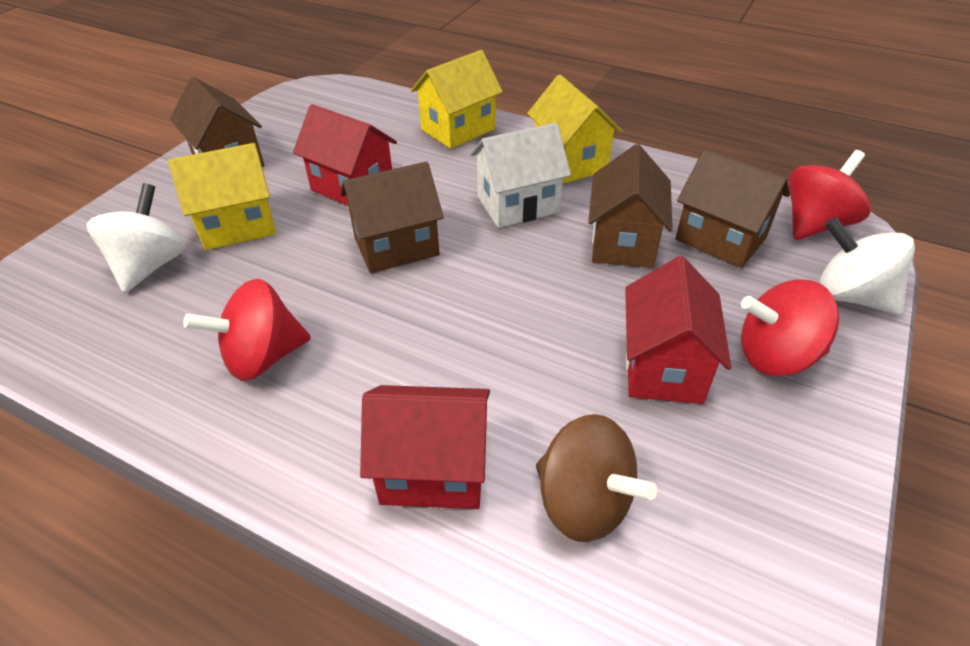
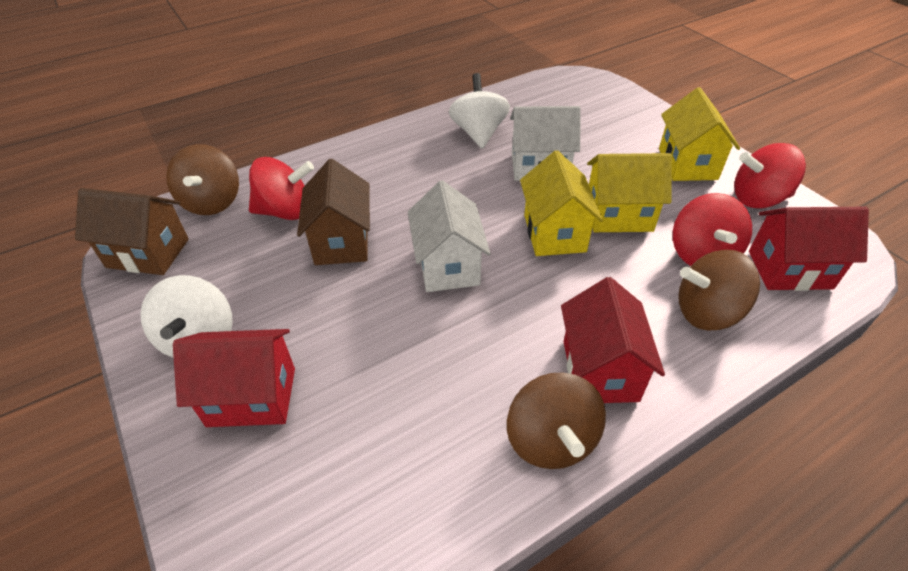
brown house: [170,77,264,167] [340,162,444,273] [588,144,673,268] [675,149,790,268] = 4 -> [75,188,189,275] [297,159,370,265] = 2
brown spinning top: [536,414,657,542] = 1 -> [166,144,239,215] [507,373,606,469] [678,250,760,330] = 3
white house: [470,123,571,228] = 1 -> [408,180,490,292] [510,106,581,181] = 2

